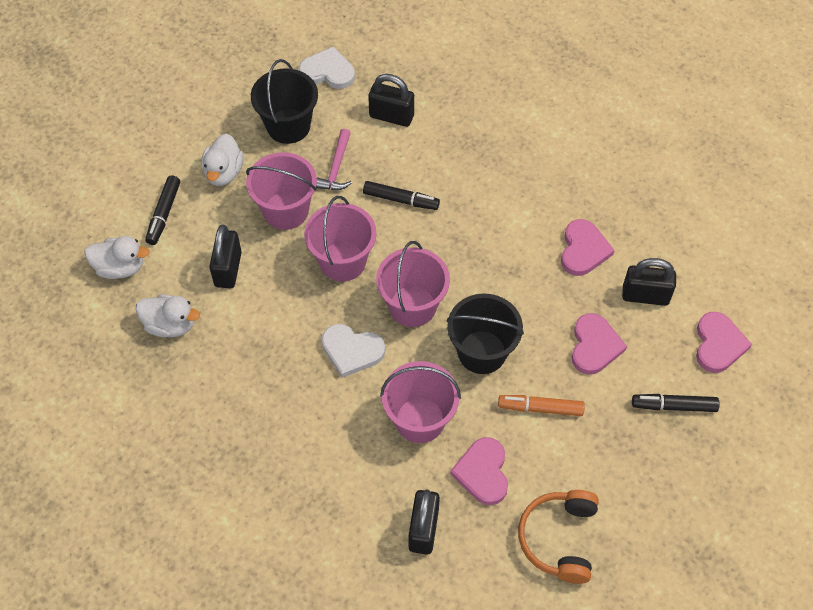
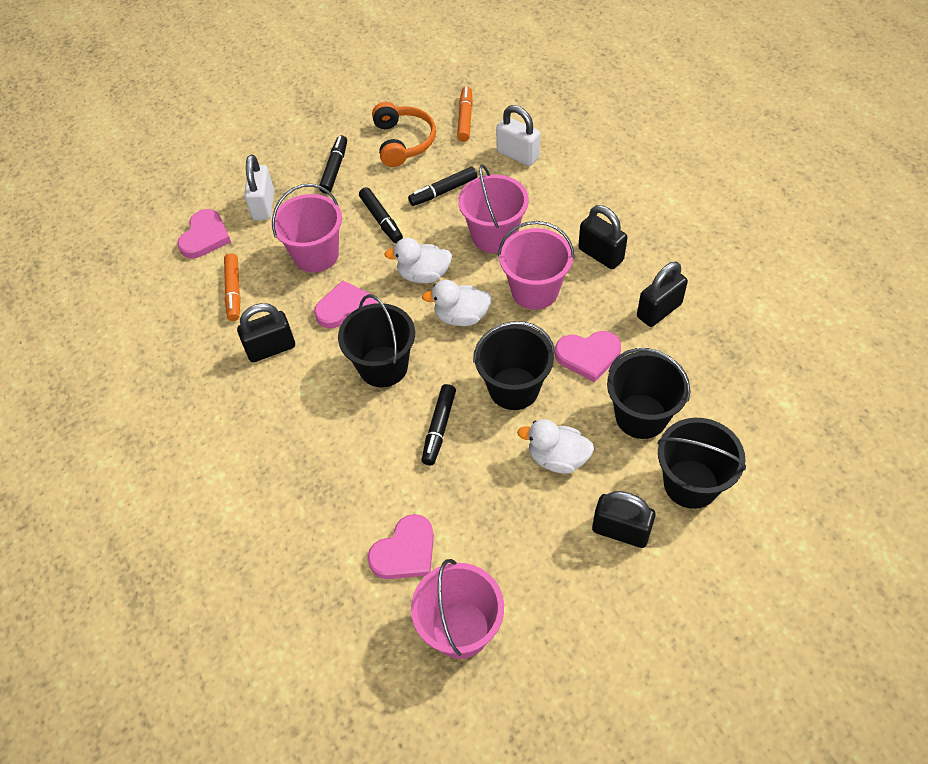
black bucket: [251,59,318,144] [446,293,524,374] = 2 -> [338,294,415,387] [473,321,555,410] [607,348,691,439] [658,418,746,509] = 4
black marker: [145,175,180,245] [363,181,440,210] [632,394,719,412] = 3 -> [319,135,347,194] [359,187,403,243] [408,167,477,206] [422,384,456,466] = 4
orange marker: [498,395,585,416] = 1 -> [224,253,241,321] [457,86,473,142] = 2
pink hammer: [316,129,352,190] = 1 -> none = 0
white heart: [298,46,355,89] [321,324,385,378] = 2 -> none = 0
white padlock: none = 0 -> [244,154,274,220] [496,105,540,166] = 2

